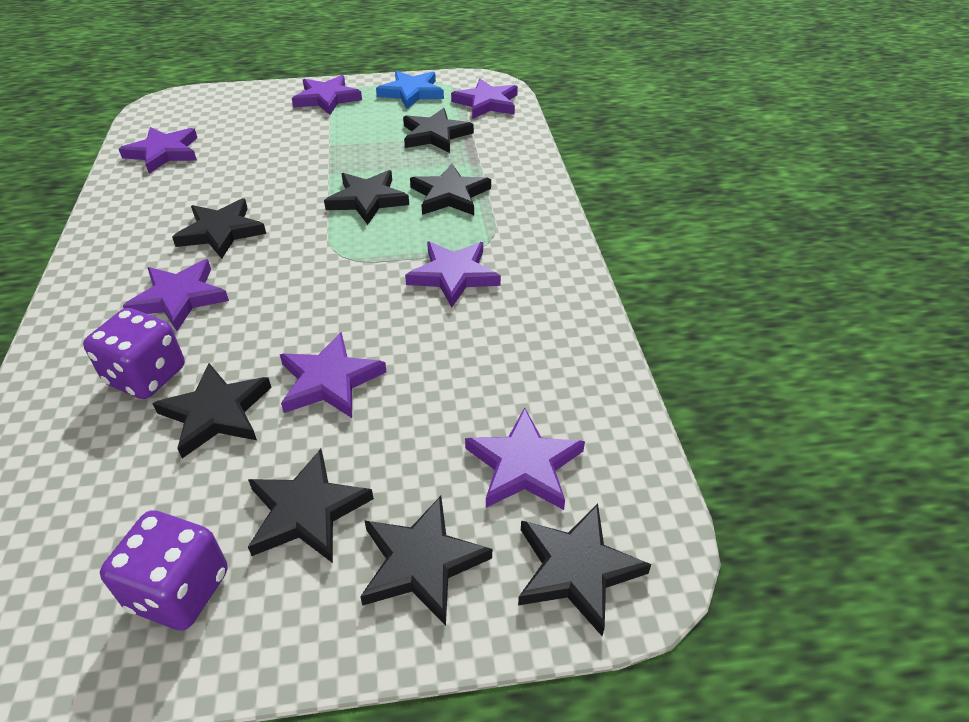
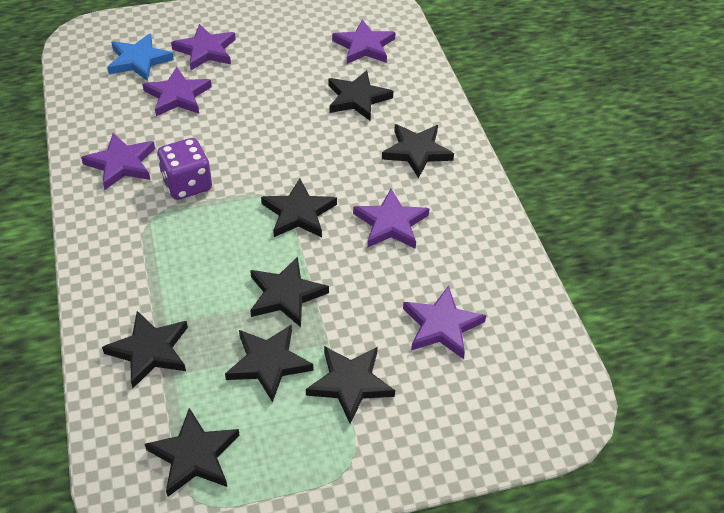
purple dice: [83,308,185,399] [100,510,228,631] = 2 -> [157,138,212,200] = 1
purple star: [119,127,197,174] [123,259,229,331] [280,332,387,418] [292,75,362,115] [405,241,501,307] [451,79,518,119] [465,407,585,510] = 7 -> [81,133,155,190] [142,67,212,116] [171,24,236,70] [332,20,396,64] [353,189,429,249] [403,286,486,359] = 6

